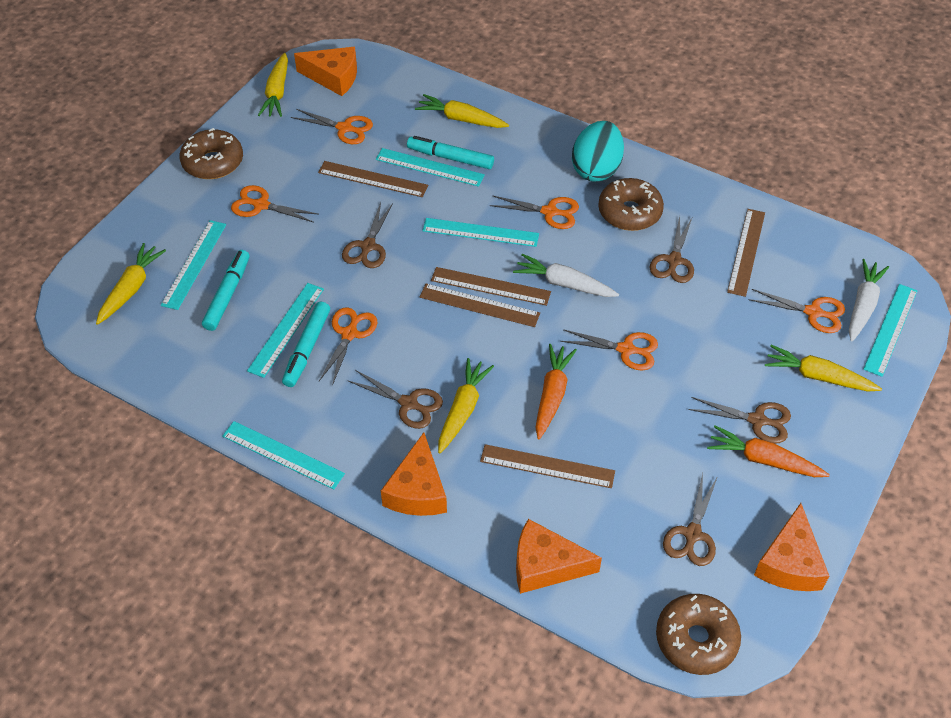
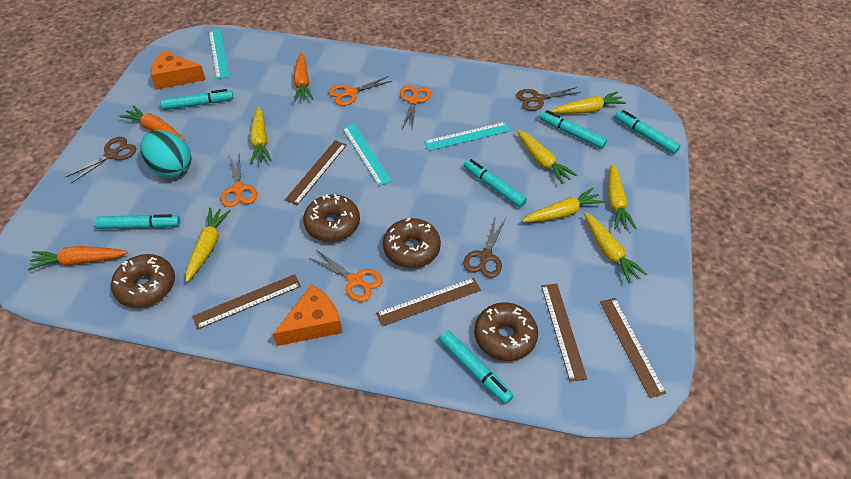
brown donut: [179,128,243,179] [598,178,664,231] [656,594,741,675] = 3 -> [111,254,175,308] [303,194,360,242] [383,218,441,268] [474,302,538,361] = 4
brown scissors: [342,202,393,268] [348,370,443,429] [650,216,694,283] [663,473,718,566] [688,397,791,444] = 5 -> [65,137,136,183] [463,215,506,278] [517,87,581,111] = 3
orange carrot: [536,344,577,440] [707,425,830,477] = 2 -> [28,246,128,271] [119,105,185,141] [294,52,313,101] = 3
orange cheese: [294,47,357,96] [381,432,447,516] [516,519,602,594] [754,503,829,591] = 4 -> [151,50,206,90] [273,285,342,346] = 2
orange scissors: [231,185,318,222] [291,109,373,144] [319,307,377,386] [490,196,579,229] [560,329,658,371] [749,289,845,333] = 6 -> [221,153,257,207] [309,250,383,302] [329,76,392,106] [400,85,431,129] = 4
turquoise marker: [202,250,250,331] [282,302,330,387] [407,136,494,169] = 3 -> [94,214,180,229] [160,89,233,110] [439,331,514,404] [464,159,527,208] [539,110,607,149] [615,110,681,154] = 6
turquoise ruler: [161,220,226,310] [222,421,345,489] [247,283,324,378] [376,148,485,187] [422,218,539,247] [863,284,917,377] = 6 -> [209,29,230,79] [342,124,392,186] [424,122,511,151] = 3
white carrot: [513,254,619,297] [849,259,889,342] = 2 -> none = 0
yellow carrot: [96,243,166,325] [258,53,288,117] [415,94,509,128] [438,358,494,454] [765,345,882,391] = 5 -> [186,207,231,282] [250,106,272,164] [517,130,577,184] [522,188,604,222] [551,91,626,114] [584,212,647,283] [608,163,637,229] = 7

